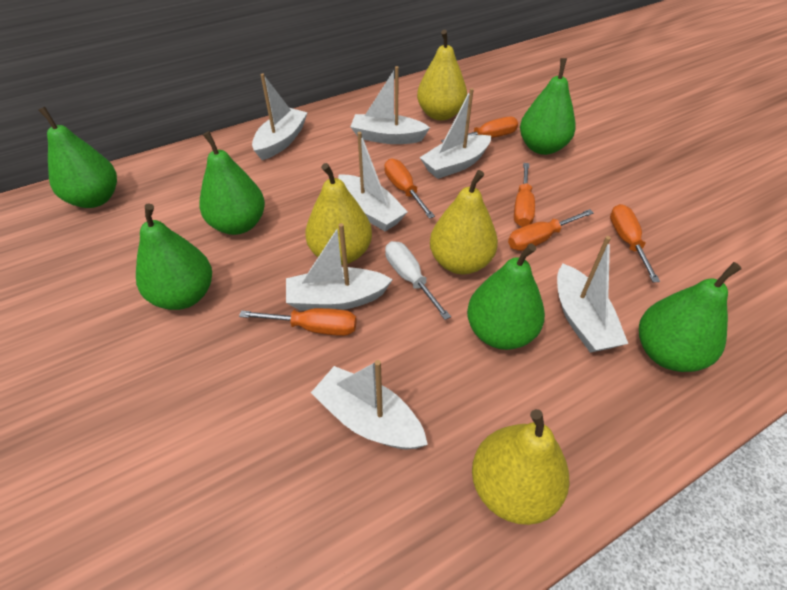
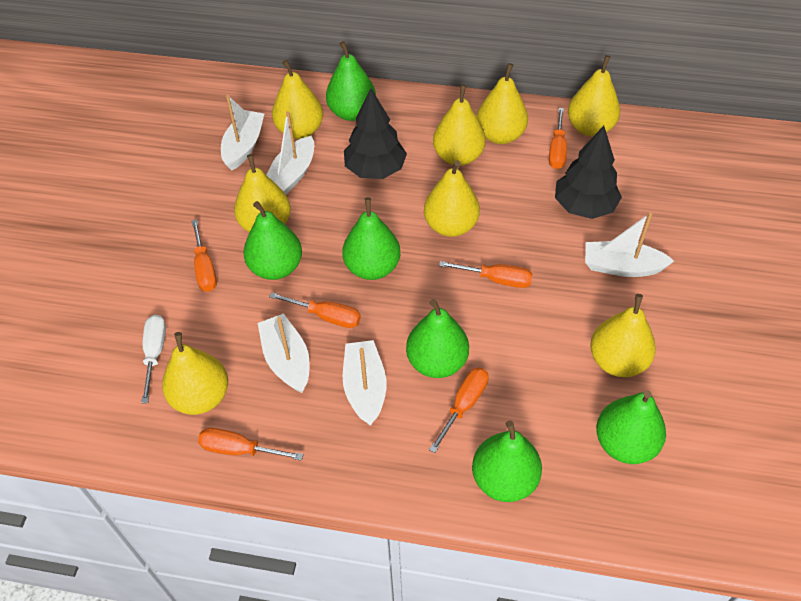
black tree: none = 0 -> [344,88,407,179] [555,126,622,219] = 2
white boat: [252,73,308,160] [286,223,393,311] [311,360,428,449] [338,132,408,231] [350,66,430,144] [420,88,491,179] [557,236,628,353] = 7 -> [221,95,264,171] [258,313,309,393] [266,111,314,195] [343,340,387,426] [585,212,674,277] = 5
yellow pear: [305,163,372,265] [417,30,467,121] [430,170,498,274] [472,409,570,525] = 4 -> [162,332,228,415] [234,154,291,233] [272,60,323,139] [424,160,480,237] [433,84,486,166] [477,63,528,144] [568,55,620,136] [590,294,656,377] = 8

